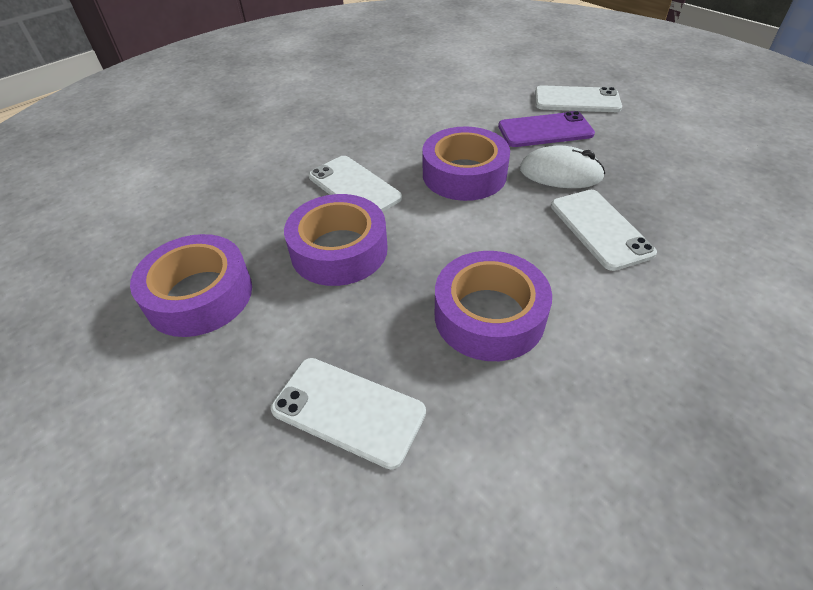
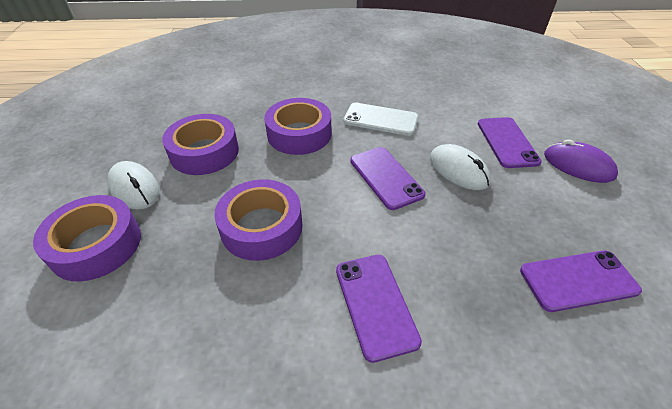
purple mouse: none = 0 -> [544,139,618,183] = 1
purple phone: [498,111,595,147] = 1 -> [336,255,422,363] [351,147,426,210] [478,117,542,168] [520,250,642,312] = 4
white mouse: [520,146,605,188] = 1 -> [107,161,160,210] [430,144,491,190] = 2
white phone: [271,358,426,470] [309,156,402,212] [535,85,622,112] [551,190,657,271] = 4 -> [343,102,418,136] = 1

